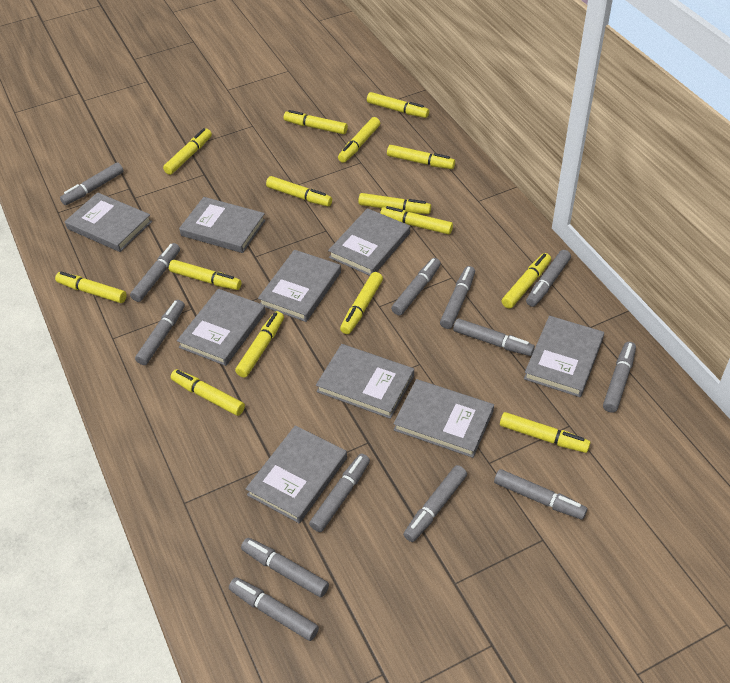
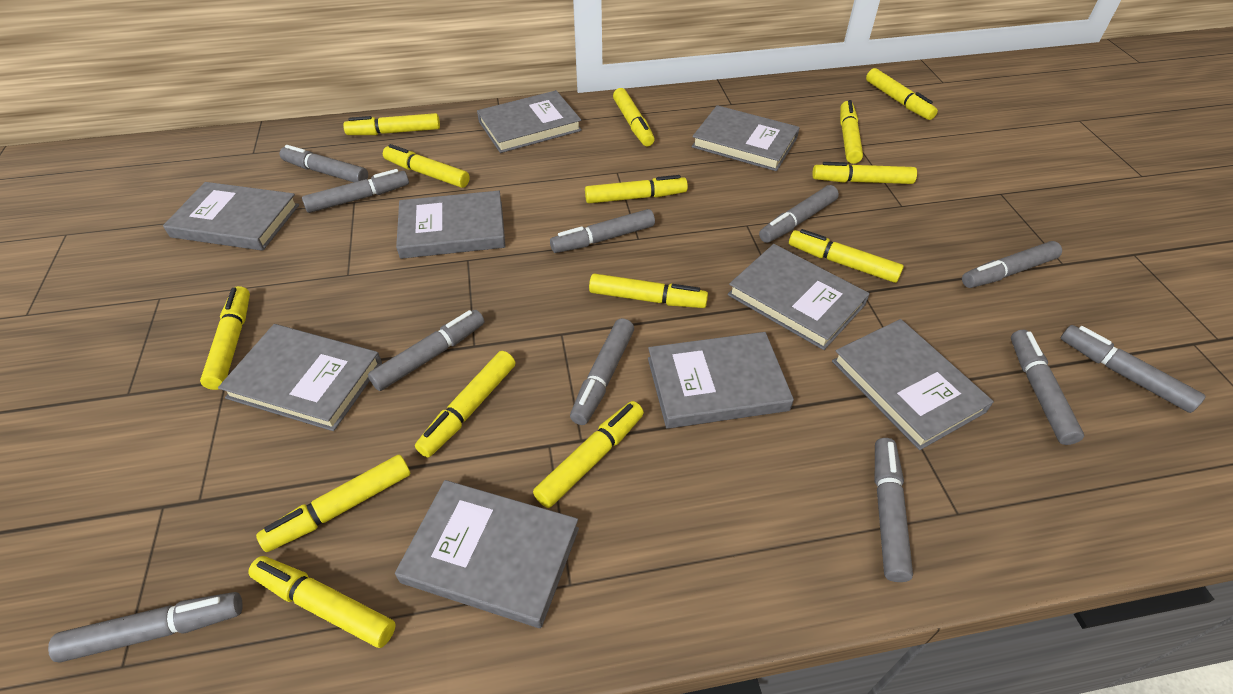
grey marker: [60,162,124,205] [130,243,180,302] [135,300,185,365] [229,577,319,641] [241,538,329,597] [309,454,370,532] [391,258,441,316] [403,465,467,542] [440,266,475,329] [453,318,535,356] [494,469,587,520] [526,250,571,307] [603,342,636,413] = 13 -> [48,592,243,663] [279,145,368,182] [302,169,409,213] [368,310,484,391] [550,209,655,253] [570,318,634,425] [759,185,839,243] [875,438,913,582] [962,241,1062,288] [1011,330,1084,445] [1060,325,1206,413] = 11
yellow marker: [55,271,127,303] [163,128,212,175] [169,260,242,290] [171,369,245,416] [235,311,284,378] [266,176,332,207] [284,110,348,134] [338,117,380,163] [340,272,383,334] [358,193,431,214] [367,92,429,118] [380,206,453,235] [387,145,455,169] [500,412,590,453] [502,253,551,309] = 15 -> [200,286,250,390] [248,556,396,648] [256,454,410,552] [343,113,440,135] [383,144,470,188] [415,351,515,458] [533,401,644,508] [585,175,688,203] [589,273,708,308] [613,88,655,146] [789,229,904,283] [812,162,917,184] [840,100,863,164] [866,68,938,120] = 14

